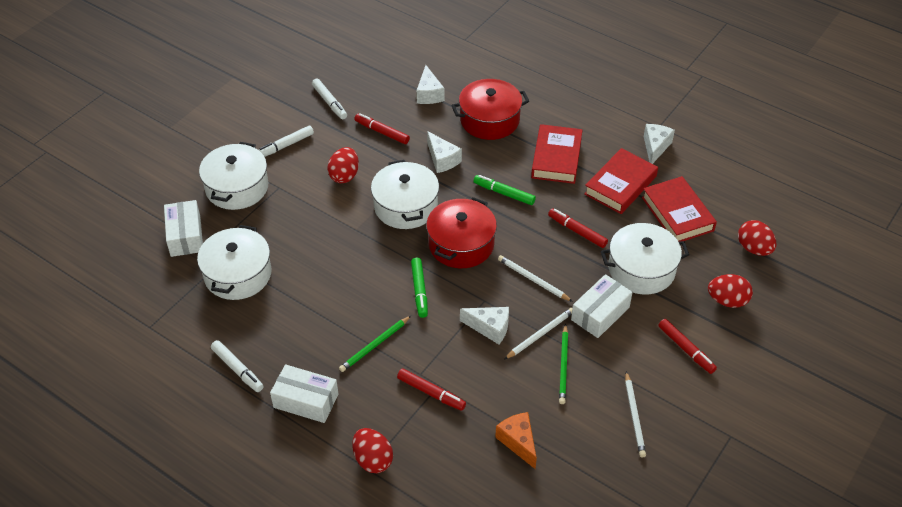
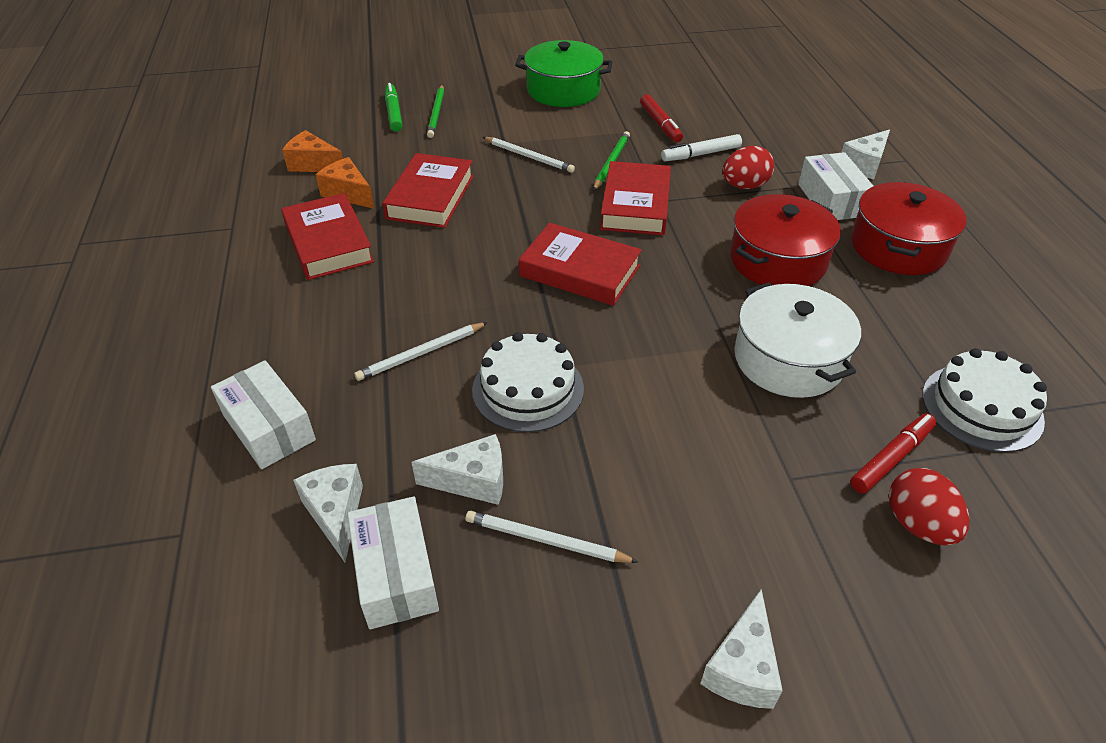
green marker: [411,258,428,318] [474,175,536,205] = 2 -> [385,83,402,132] = 1
green pot: none = 0 -> [515,40,612,107] = 1
orange cheese: [495,412,537,469] = 1 -> [282,130,343,172] [316,157,374,209] = 2
red book: [531,124,583,184] [584,148,658,214] [642,176,717,242] = 3 -> [281,193,374,280] [382,153,474,228] [519,223,642,306] [600,161,671,235] = 4
red egg: [327,147,359,183] [353,428,393,473] [708,274,753,308] [738,220,776,256] = 4 -> [722,146,774,189] [889,468,970,545] = 2
red marker: [354,113,410,144] [397,369,466,411] [548,208,608,248] [658,319,717,374] = 4 -> [640,94,683,142] [850,413,936,494] = 2
white cake: none = 0 -> [472,332,584,432] [922,348,1047,452] = 2
white marker: [211,340,264,392] [259,126,314,157] [312,78,347,119] = 3 -> [661,134,742,161] = 1
white pot: [197,225,271,300] [199,142,268,210] [371,160,439,229] [601,223,689,295] = 4 -> [734,282,861,398] = 1

